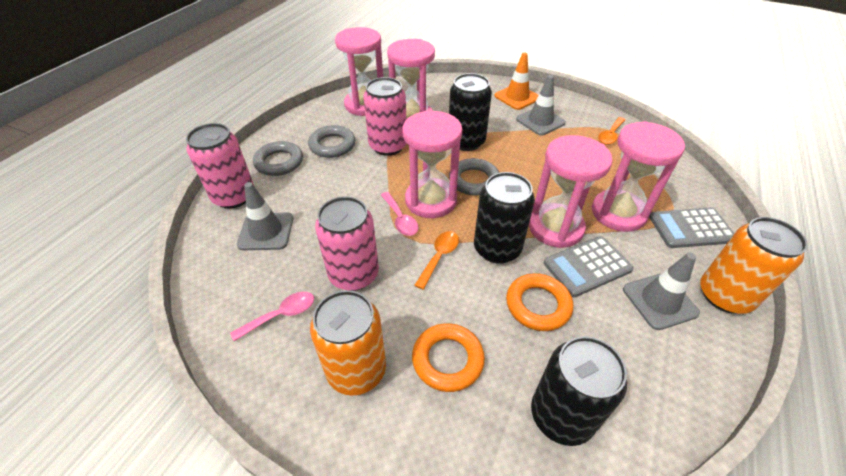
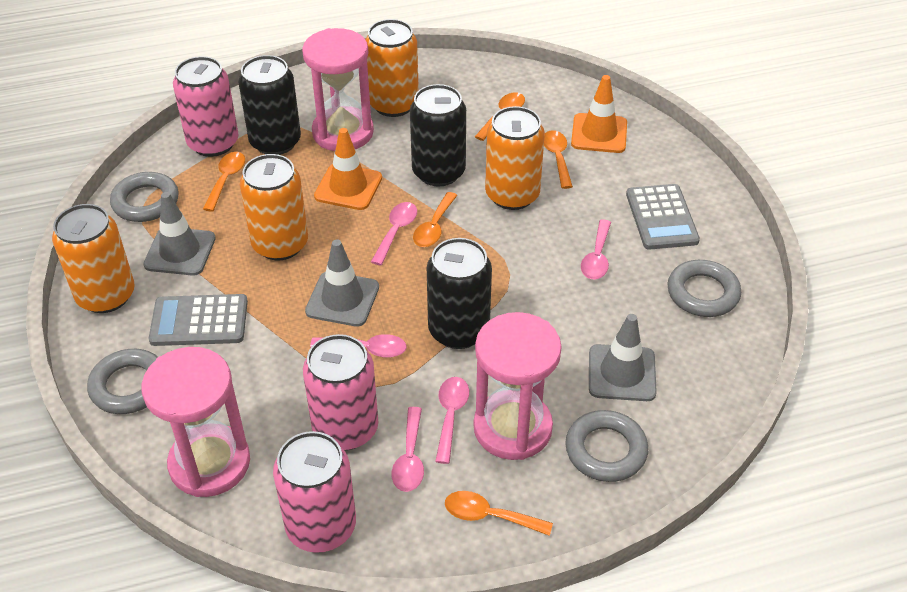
grey ring: [253,141,303,176] [308,125,356,158] [449,158,499,196] = 3 -> [87,349,158,414] [110,172,179,222] [565,410,648,482] [668,260,741,317] = 4
orange can: [310,290,386,396] [700,217,808,314] = 2 -> [52,204,135,313] [240,154,308,260] [365,19,419,117] [485,106,545,210] = 4
orange ring: [412,323,485,392] [506,273,573,331] = 2 -> none = 0
orange spoon: [414,231,459,290] [598,117,625,145] = 2 -> [203,152,245,212] [413,192,458,247] [445,491,553,536] [475,92,525,141] [544,130,573,189] = 5
orange traffic cone: [495,52,538,110] = 1 -> [314,128,382,210] [571,75,627,153] = 2
pink hourglass: [335,27,383,116] [387,39,435,120] [402,110,462,218] [529,135,613,248] [592,121,685,232] = 5 -> [141,347,250,497] [302,28,374,151] [474,312,562,460] = 3
pink spoon: [230,292,314,341] [381,192,419,236] = 2 -> [310,334,407,358] [371,202,417,265] [392,407,424,492] [435,377,469,464] [581,220,611,279] = 5

